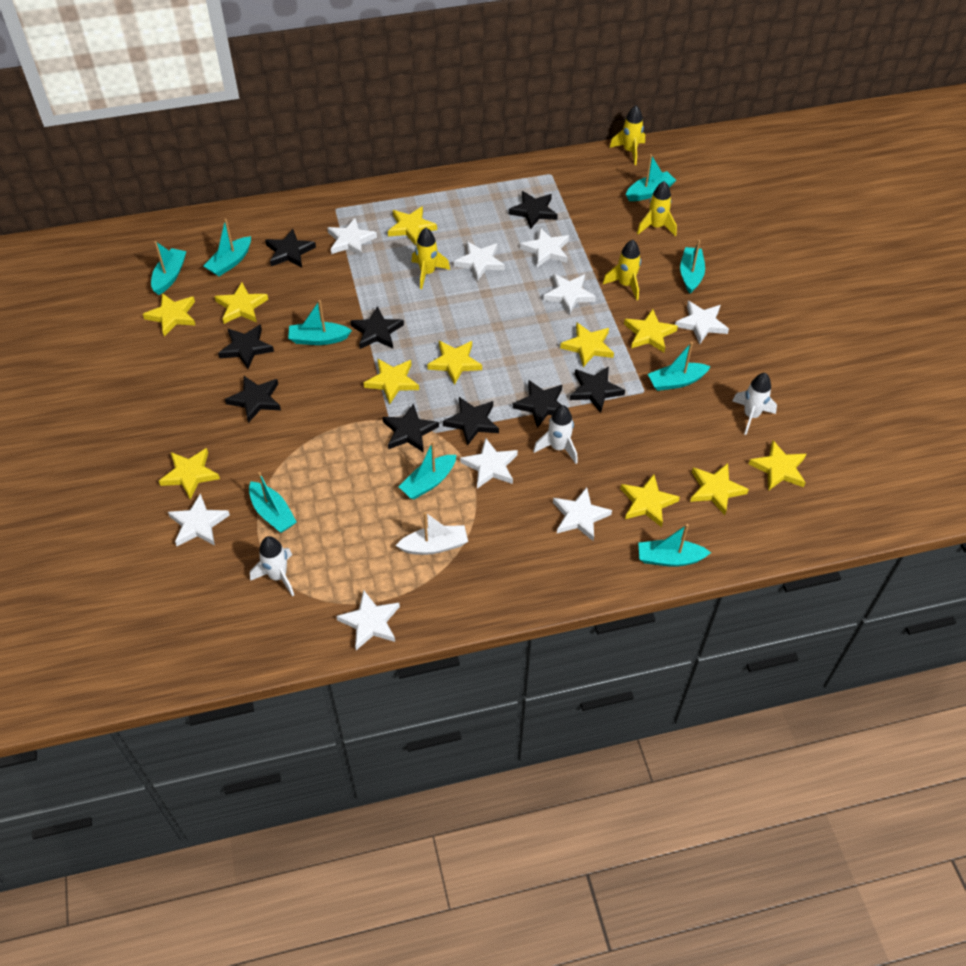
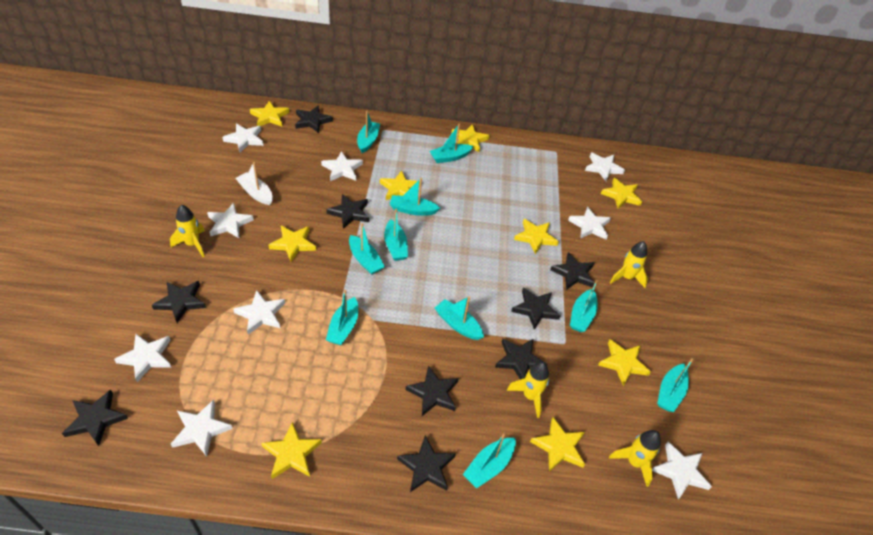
turquoise boat: [151,241,187,295] [204,219,251,276] [249,472,297,533] [288,300,352,345] [398,442,456,499] [626,154,676,201] [638,524,711,567] [648,342,711,391] [680,240,705,294] = 9 -> [326,290,358,345] [349,223,385,275] [357,111,380,153] [384,209,408,261] [389,178,440,216] [430,124,473,163] [435,296,484,340] [463,434,516,488] [570,280,598,332] [657,358,693,412] = 10
white rocket: [250,536,294,597] [533,405,578,464] [733,373,777,435] = 3 -> none = 0
yellow star: [143,293,196,336] [159,448,220,500] [214,283,268,324] [364,358,419,404] [388,206,437,245] [427,341,482,385] [560,323,614,367] [620,474,680,527] [624,309,678,352] [690,463,749,515] [749,441,806,491] = 11 -> [250,101,289,126] [261,422,322,479] [269,226,316,262] [380,170,420,200] [451,124,490,152] [514,219,559,255] [530,417,585,472] [598,339,651,386] [601,178,642,209] = 9

